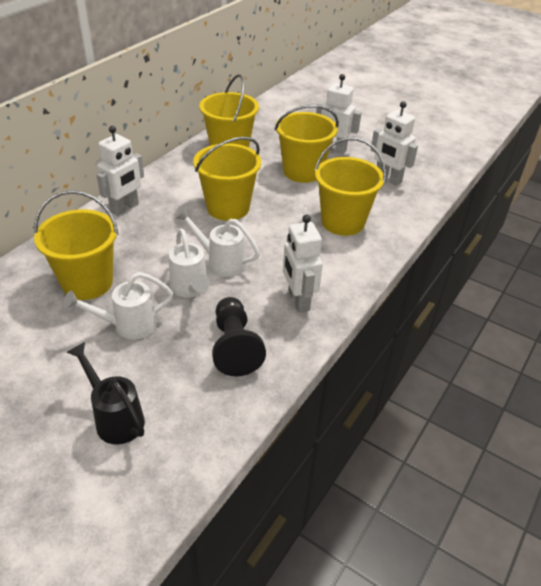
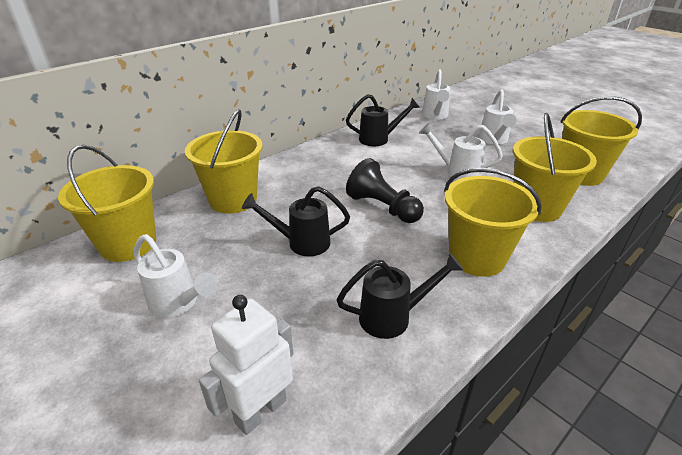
black watering can: [67,342,145,445] = 1 -> [242,186,350,256] [336,253,464,339] [346,94,420,146] = 3
white robot: [96,126,144,216] [283,215,323,313] [316,74,362,154] [371,101,418,186] = 4 -> [199,295,294,435] = 1
white watering can: [63,272,173,339] [169,228,210,297] [175,208,260,277] = 3 -> [134,234,217,318] [419,123,503,180] [422,69,451,120] [479,89,517,144] = 4

